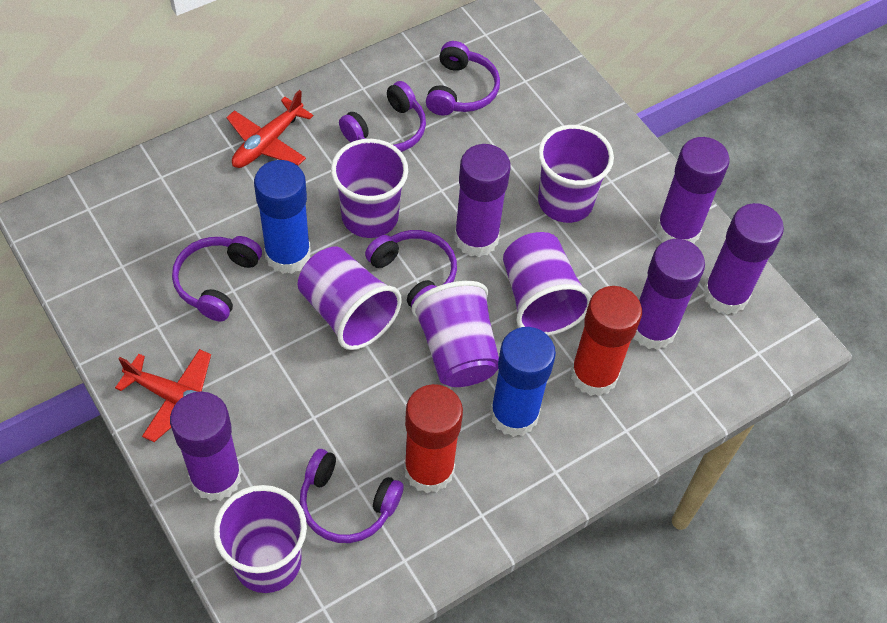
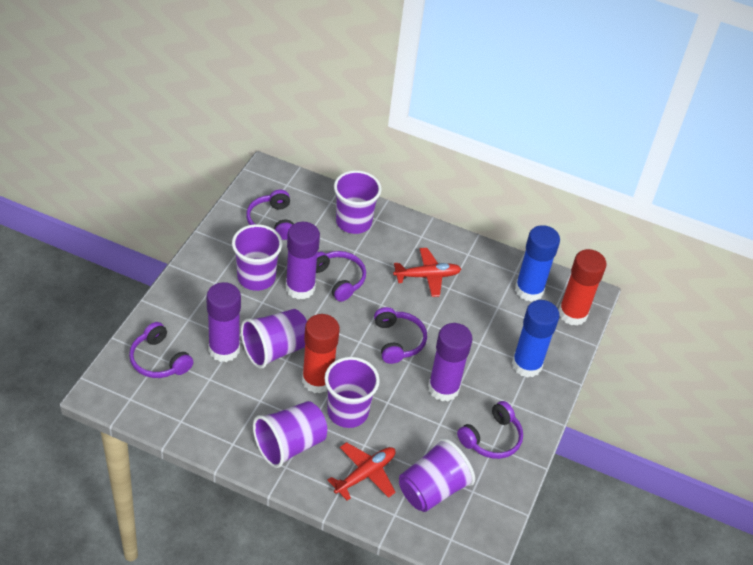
purple glue stick: [170,391,242,501] [454,144,511,257] [633,239,705,350] [656,137,730,244] [703,203,784,315] = 5 -> [206,282,241,362] [286,222,320,300] [428,323,472,401] = 3

